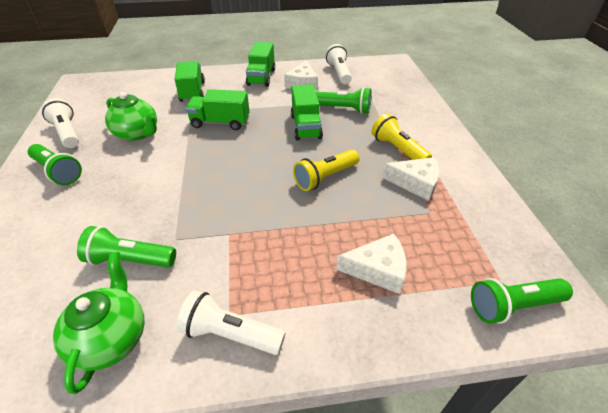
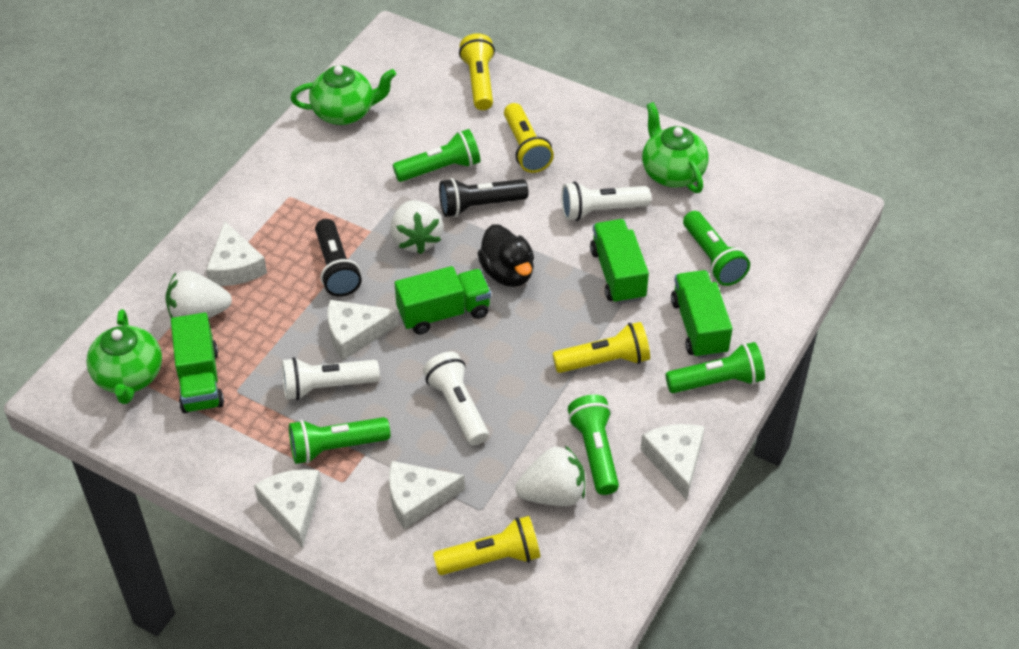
black duck: none = 0 -> [477,224,534,287] = 1
black flashlight: none = 0 -> [315,219,362,297] [439,178,528,217] = 2
green flashlight: [28,144,82,185] [77,226,176,267] [316,87,372,114] [471,278,573,324] = 4 -> [289,417,390,464] [393,129,480,182] [568,395,619,495] [665,342,765,393] [683,211,750,286] = 5
green teapot: [53,252,144,394] [105,92,157,141] = 2 -> [86,309,162,404] [290,66,396,125] [642,102,709,193] = 3
white cheese: [284,60,318,90] [336,234,407,294] [382,157,439,201] = 3 -> [206,221,267,286] [254,469,321,548] [328,300,398,360] [389,461,465,529] [640,424,705,500] = 5
white strawberry: none = 0 -> [165,270,232,319] [390,200,443,254] [515,446,585,506] = 3
yellow flashlight: [293,149,360,191] [371,113,432,160] = 2 -> [433,516,540,575] [459,33,495,110] [504,103,554,173] [552,322,650,373] = 4

